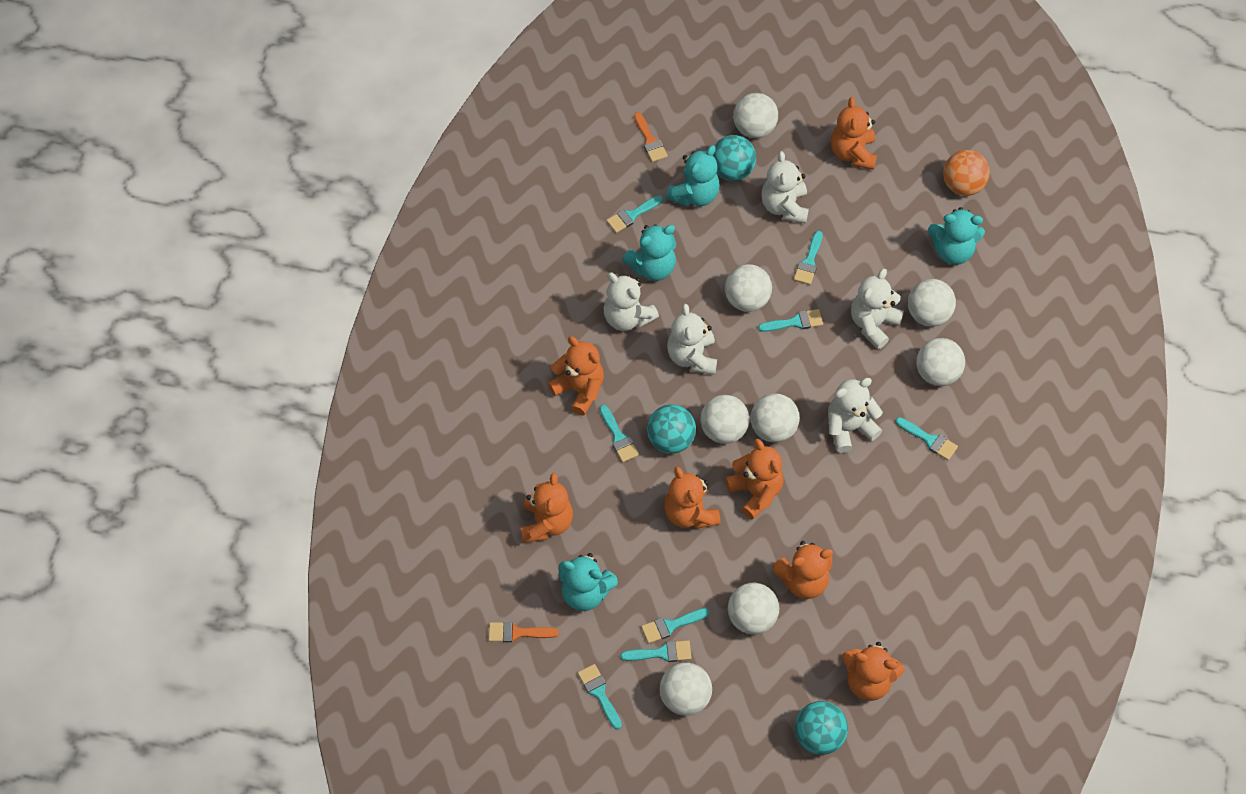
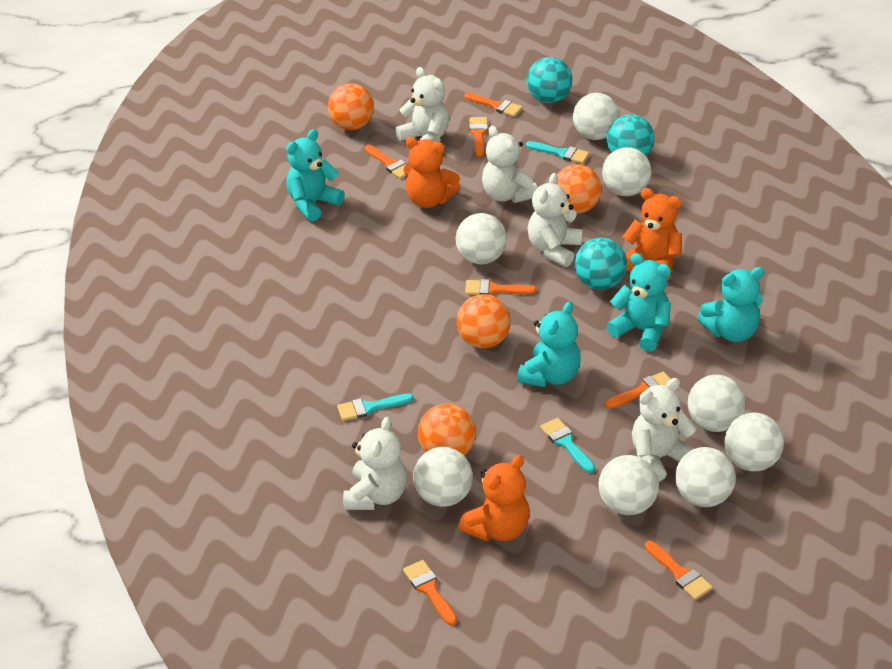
orange ball: [943,150,990,196] = 1 -> [328,83,374,130] [418,403,476,456] [457,294,511,348] [557,164,602,214] = 4
orange brush: [488,622,559,642] [634,112,668,162] = 2 -> [365,145,407,179] [403,560,457,626] [464,92,523,117] [465,279,536,295] [469,117,488,157] [605,372,671,408] [645,541,713,600] = 7
orange teddy bear: [521,473,573,543] [548,336,604,416] [664,467,720,529] [725,439,784,520] [772,541,833,599] [831,97,877,170] [842,642,905,701] = 7 -> [403,137,460,208] [459,455,530,541] [622,188,682,280] = 3
turquoise brush: [578,664,622,730] [599,405,639,462] [606,195,663,233] [620,640,692,662] [641,608,710,644] [758,309,823,332] [794,231,823,285] [896,417,958,460] = 8 -> [337,394,414,421] [526,141,589,164] [540,418,595,473] = 3

